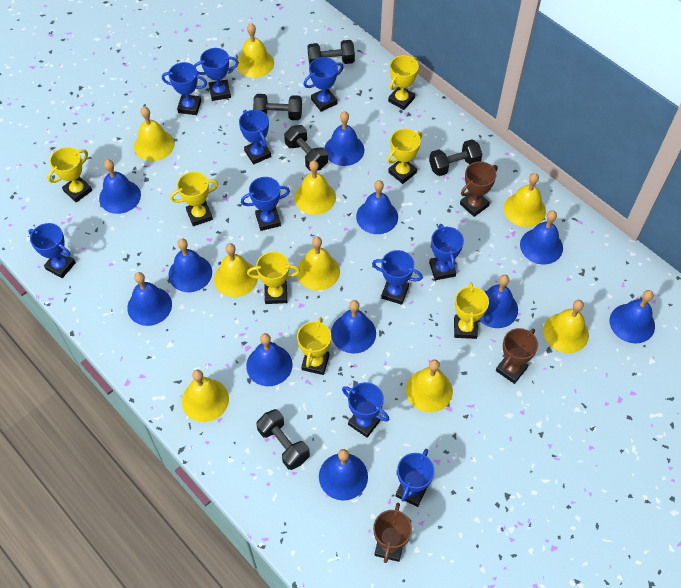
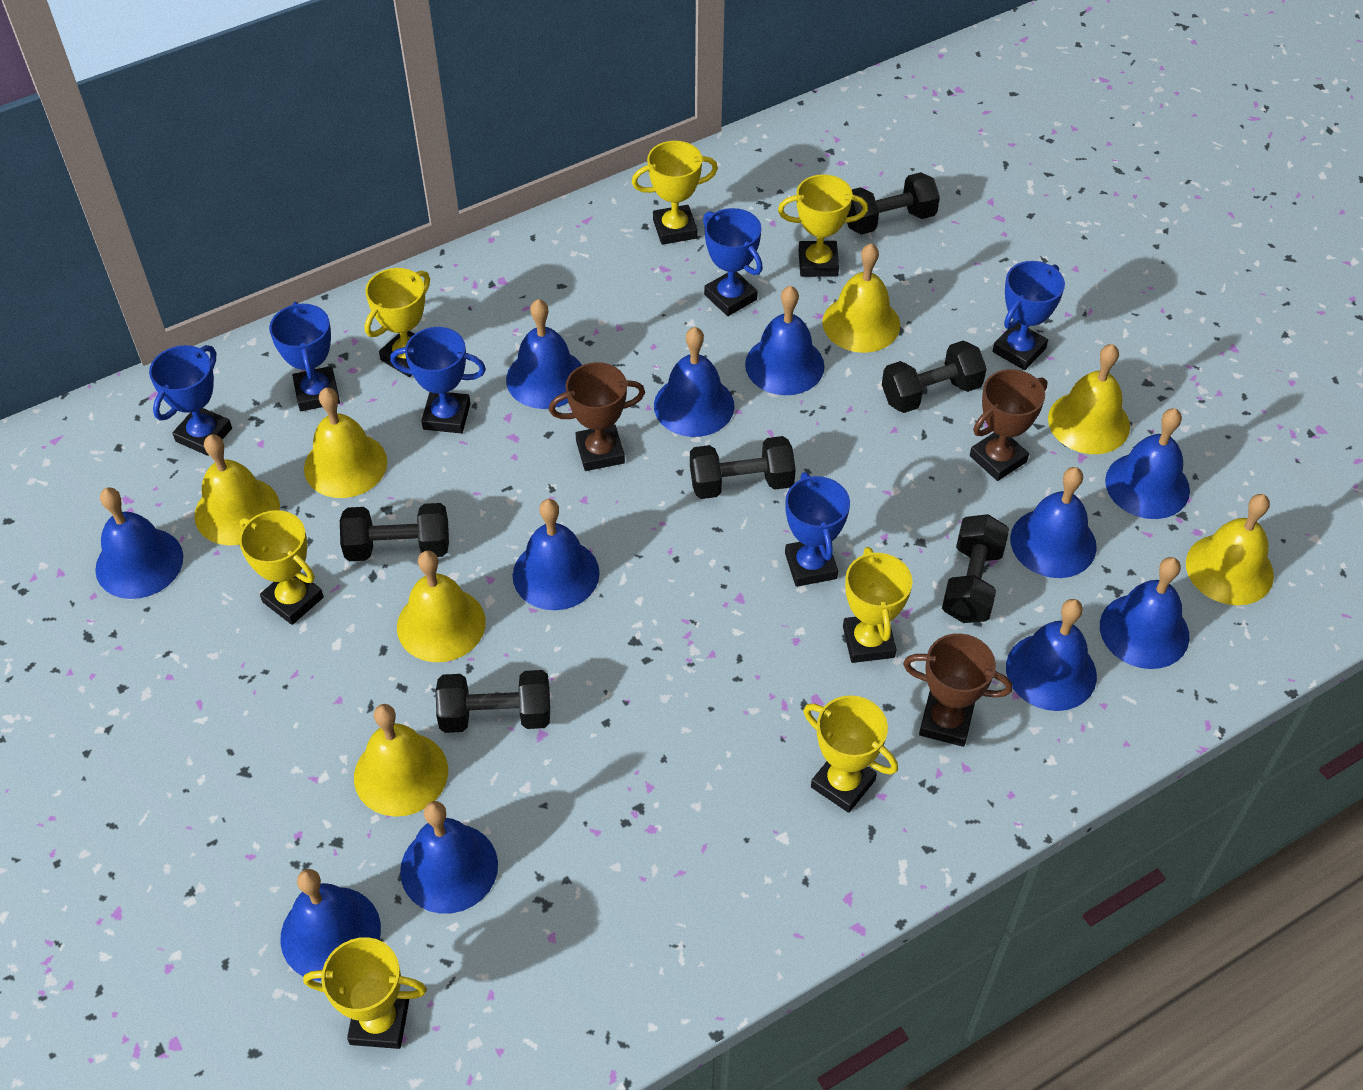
black dumbbell: [253,94,302,120] [256,409,310,470] [284,125,328,171] [308,40,355,65] [429,139,482,176] = 5 -> [340,503,449,561] [436,670,550,733] [690,436,796,499] [847,172,940,234] [882,340,987,413] [942,514,1009,623] = 6
blue trophy: [28,223,76,278] [162,62,207,115] [194,48,239,101] [239,110,271,165] [241,177,290,231] [303,57,344,112] [342,382,389,438] [372,250,423,305] [396,449,435,507] [429,224,464,280] = 10 -> [149,345,232,456] [269,302,340,411] [390,327,486,433] [703,208,763,316] [785,472,850,587] [992,261,1065,370] = 6
yellow bell: [134,107,175,161] [182,369,229,422] [214,243,258,297] [237,23,274,78] [294,160,336,215] [297,237,340,290] [406,359,453,412] [504,173,546,227] [543,300,589,353] = 9 -> [194,434,280,545] [304,388,387,498] [354,704,448,817] [397,550,486,662] [822,243,900,353] [1048,344,1130,454] [1186,494,1274,605] = 7

